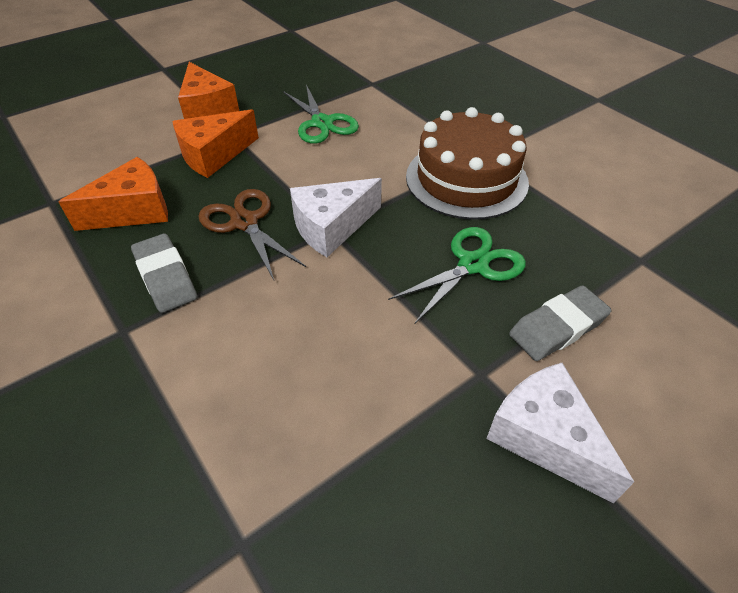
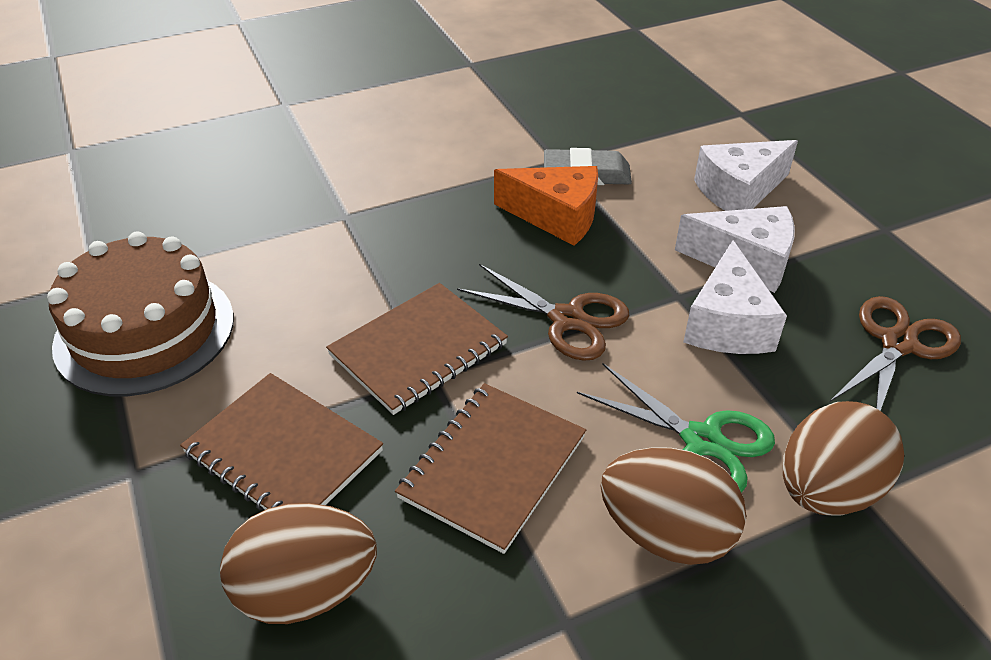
brown egg: none = 0 -> [220,503,377,624] [600,447,746,565] [783,401,904,516] = 3
brown notebook: none = 0 -> [180,373,383,510] [326,283,508,415] [395,383,586,554] = 3
brown scissors: [198,189,306,280] = 1 -> [457,264,629,361] [829,296,961,411] = 2
green scissors: [283,85,359,144] [388,227,526,324] = 2 -> [577,363,775,493] = 1
grey eraser: [131,234,197,313] [509,285,612,361] = 2 -> [544,148,632,185] = 1
orange cheese: [59,157,168,231] [172,109,259,178] [178,62,239,119] = 3 -> [494,166,598,246] = 1
white cheese: [290,178,382,257] [486,363,634,503] = 2 -> [675,206,795,293] [683,240,787,354] [694,140,798,211] = 3

